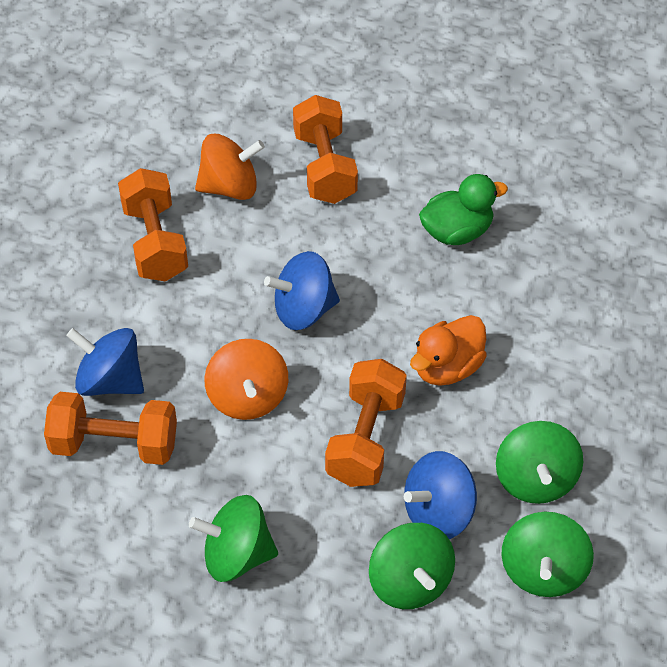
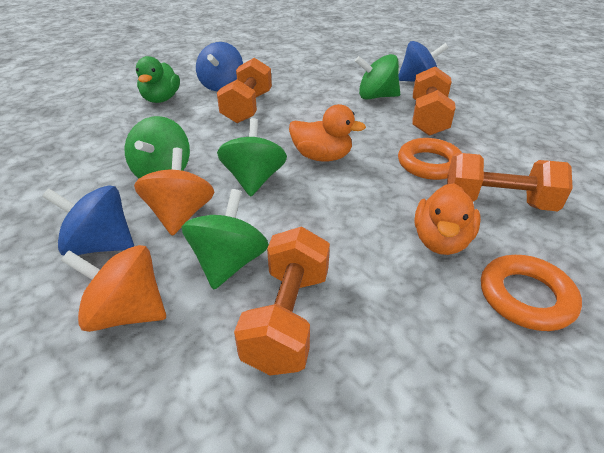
orange duck: [410,315,487,386] = 1 -> [289,104,366,162] [414,183,481,255] = 2
orange ring: none = 0 -> [398,138,462,180] [481,255,582,331] = 2

